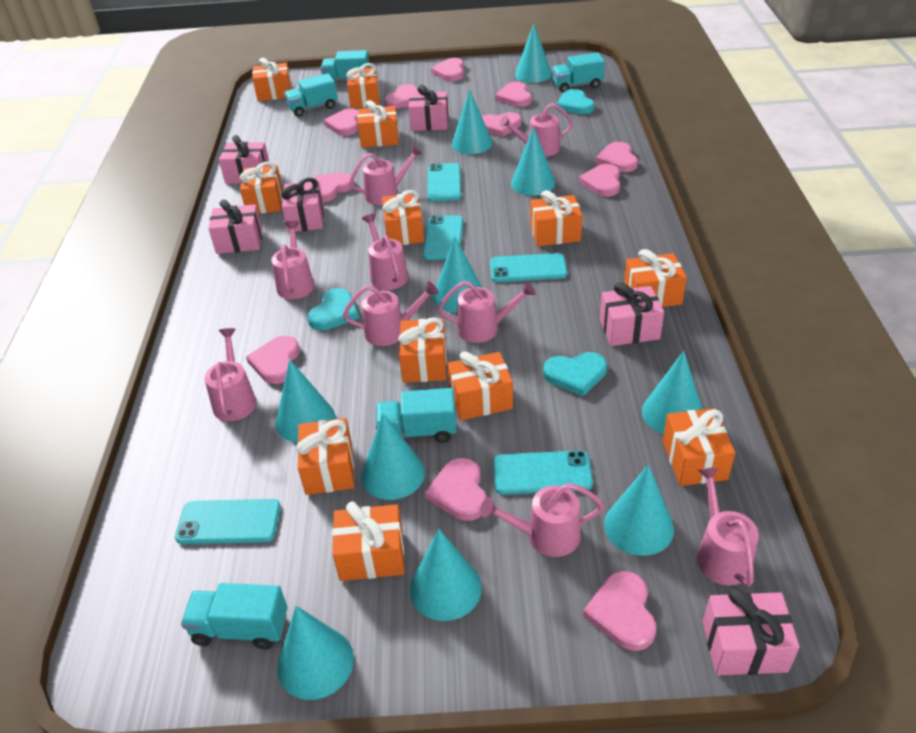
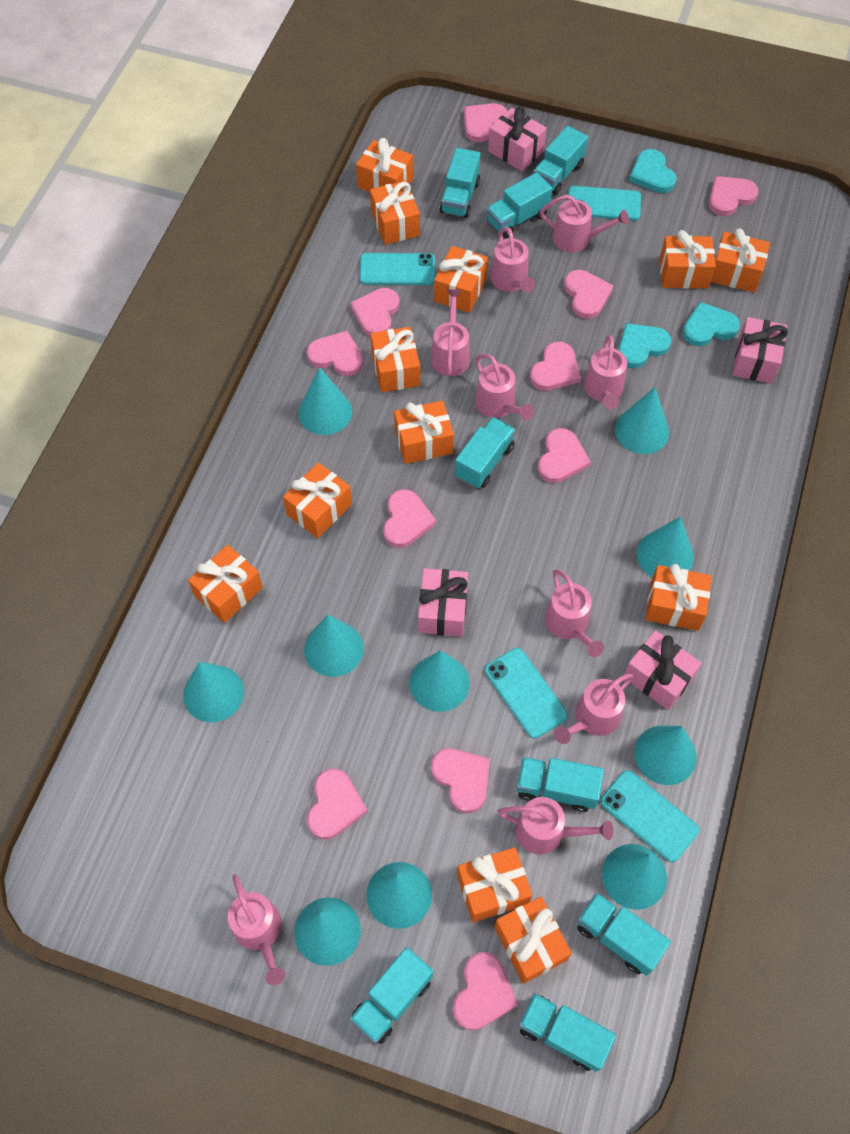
pink gift: [208,199,262,254] [219,135,269,184] [281,178,324,232] [408,85,449,131] [600,282,664,346] [703,588,800,675] = 6 -> [418,568,468,637] [488,106,547,171] [624,630,702,710] [733,317,788,384] = 4
turquoise phone: [175,499,281,544] [423,215,463,260] [427,163,461,202] [490,253,567,282] [493,450,593,495] = 5 -> [360,253,435,285] [484,648,568,739] [568,186,641,221] [600,770,699,863] = 4
turquoise truck: [181,583,287,650] [284,73,338,117] [321,50,370,81] [376,388,457,443] [552,53,605,93] = 5 -> [350,947,433,1044] [439,148,480,218] [455,417,516,488] [486,173,552,238] [516,757,604,812] [519,993,616,1072] [533,126,588,195] [577,892,671,976] = 8

